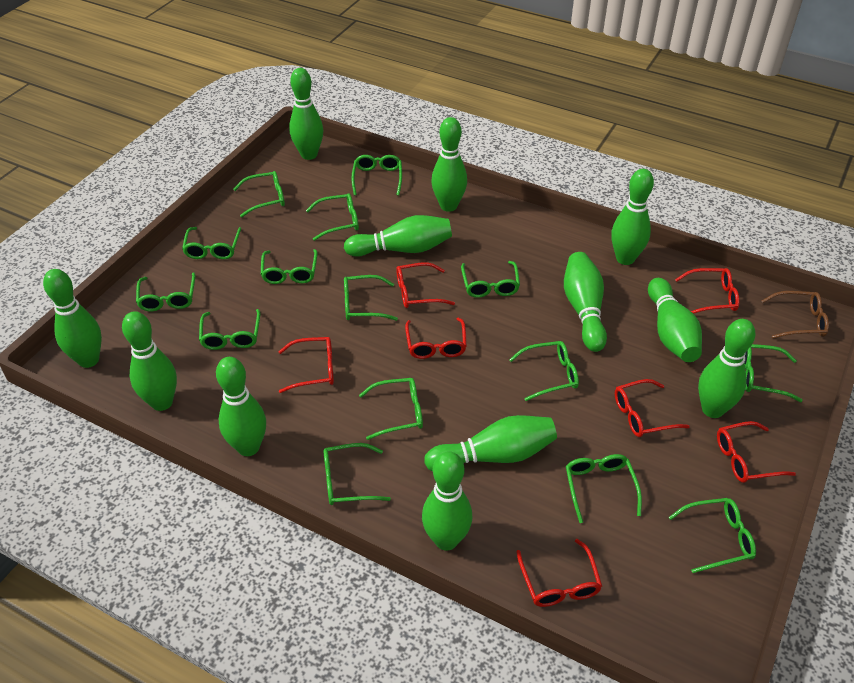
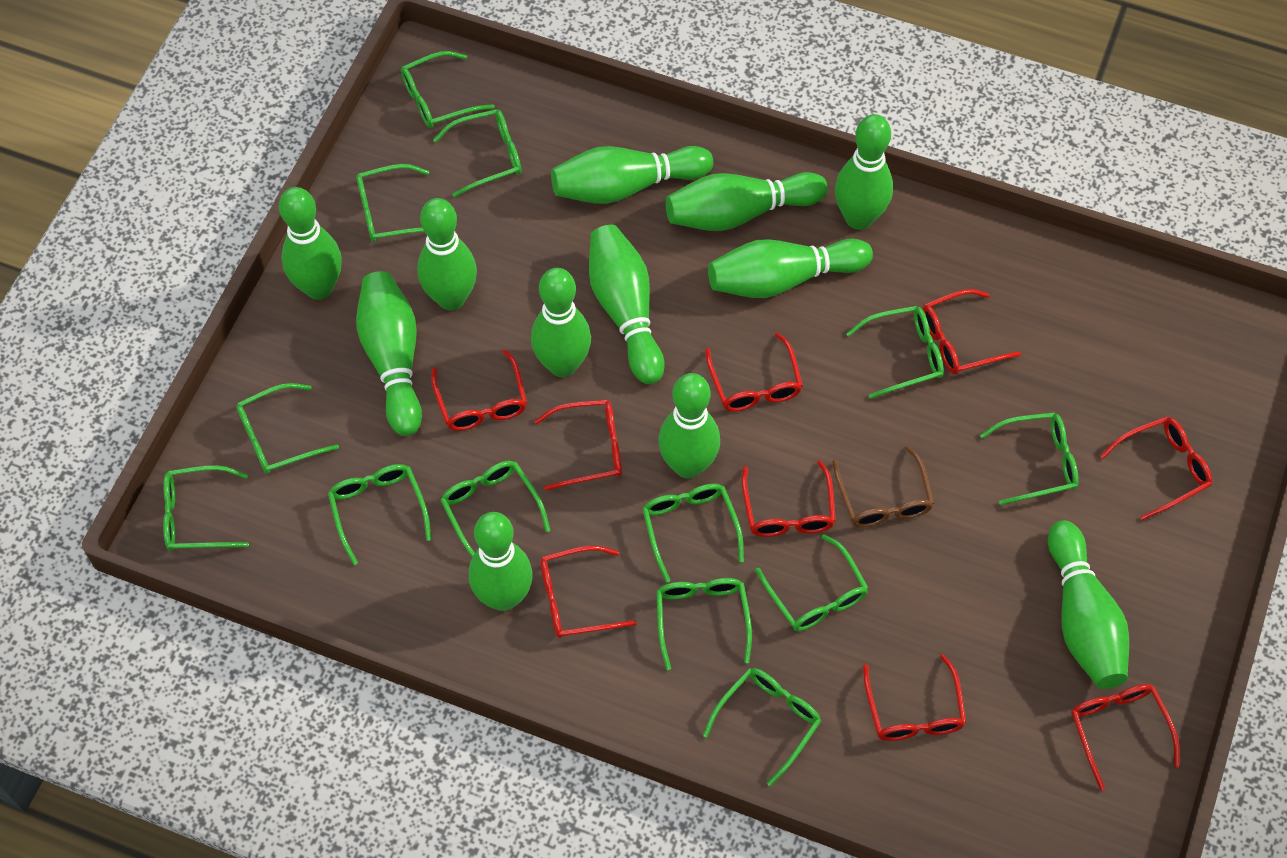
green glasses: [136,272,196,311] [182,227,242,259] [199,309,260,350] [233,171,285,217] [261,249,318,284] [306,193,359,241] [323,443,391,505] [344,275,398,321] [351,155,402,196] [359,378,423,440] [461,261,520,298] [509,341,579,401] [566,454,642,523] [668,498,756,573] [745,344,803,402] = 15 -> [163,465,249,551] [236,383,339,474] [328,464,432,565] [356,164,429,242] [401,51,495,128] [433,109,521,197] [441,461,551,558] [642,483,744,583] [656,578,752,670] [703,668,821,786] [755,534,868,631] [846,306,944,399] [980,412,1079,505] = 13
red glasses: [278,337,334,393] [396,262,455,308] [405,318,467,359] [516,539,602,607] [615,379,690,437] [675,268,740,314] [717,421,796,483] = 7 -> [431,349,527,431] [535,400,622,490] [540,545,636,638] [705,333,803,412] [741,460,836,537] [863,654,966,741] [923,289,1021,374] [1071,684,1180,791] [1100,416,1212,521] = 9

